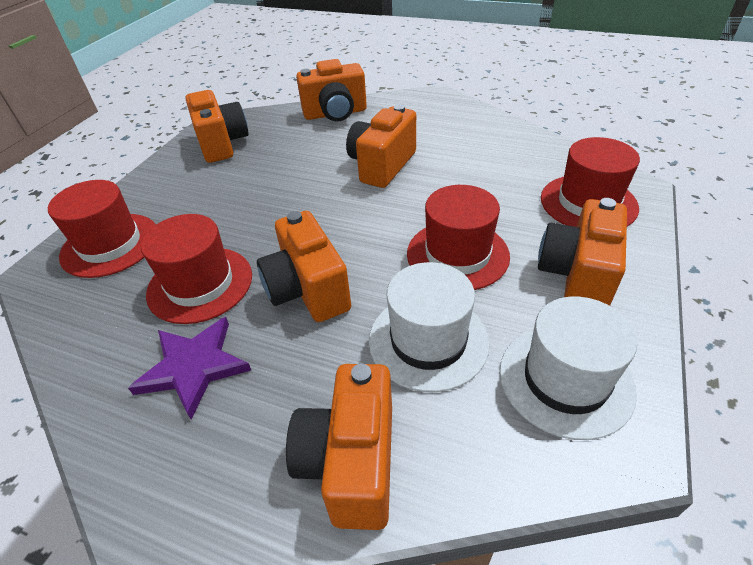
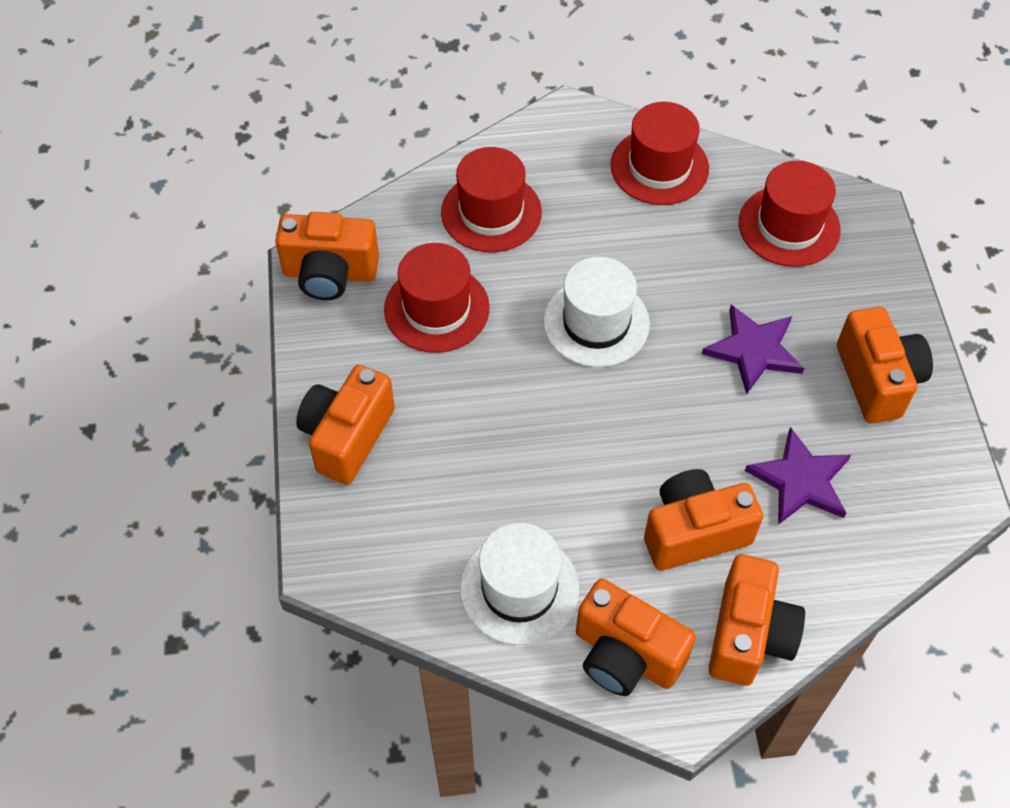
purple star: [128,317,251,420] = 1 -> [702,305,804,394] [745,427,851,525] = 2

